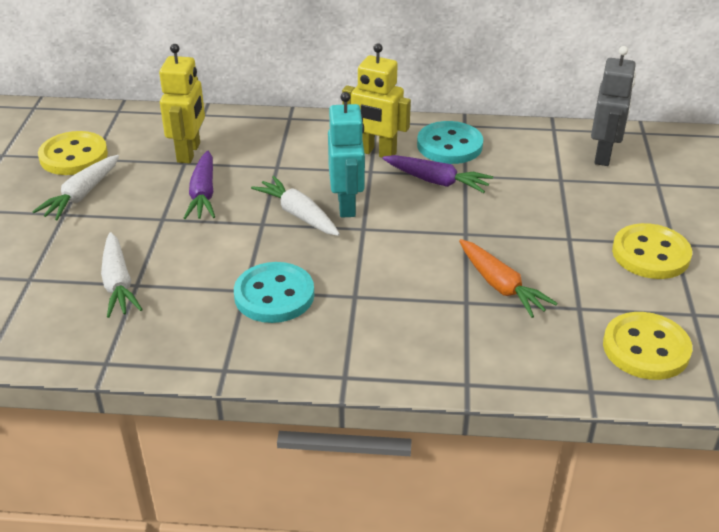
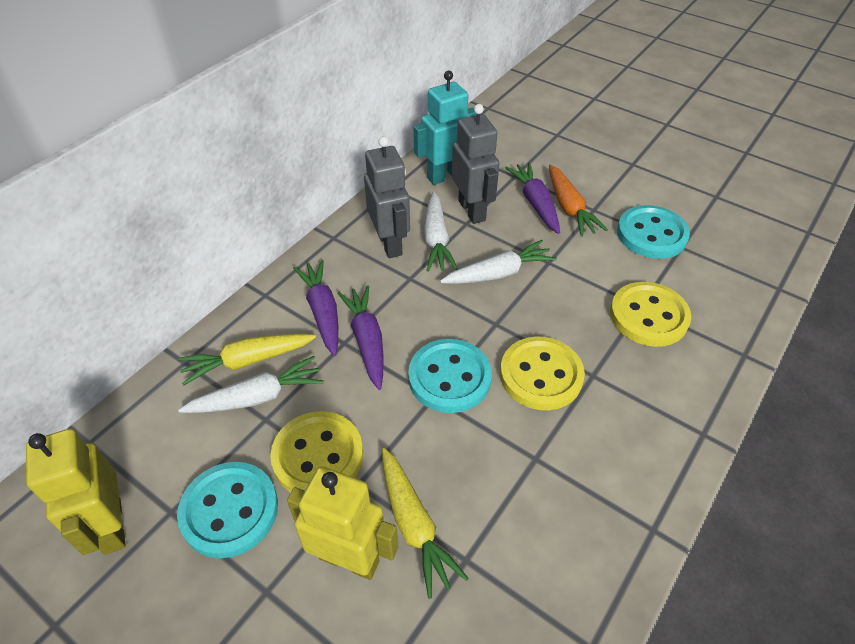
grey robot: [591,46,636,166] = 1 -> [364,136,410,258] [452,104,500,224] = 2
purple carrot: [184,150,215,219] [382,155,493,193] = 2 -> [293,260,338,356] [337,286,384,390] [505,162,560,234] = 3
turquoise button: [234,262,314,323] [417,121,483,164] = 2 -> [177,462,278,558] [408,339,492,413] [617,205,690,259] = 3
yellow carrot: none = 0 -> [178,333,316,385] [382,448,469,599] = 2

